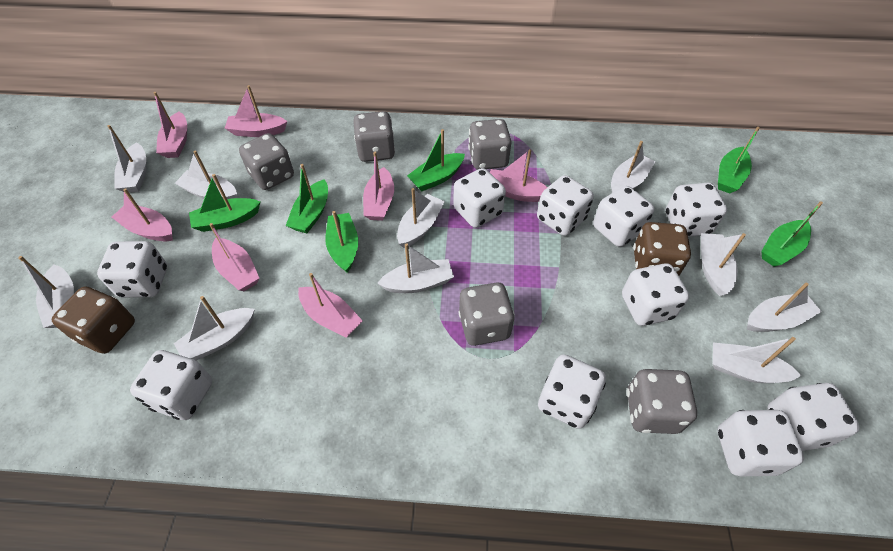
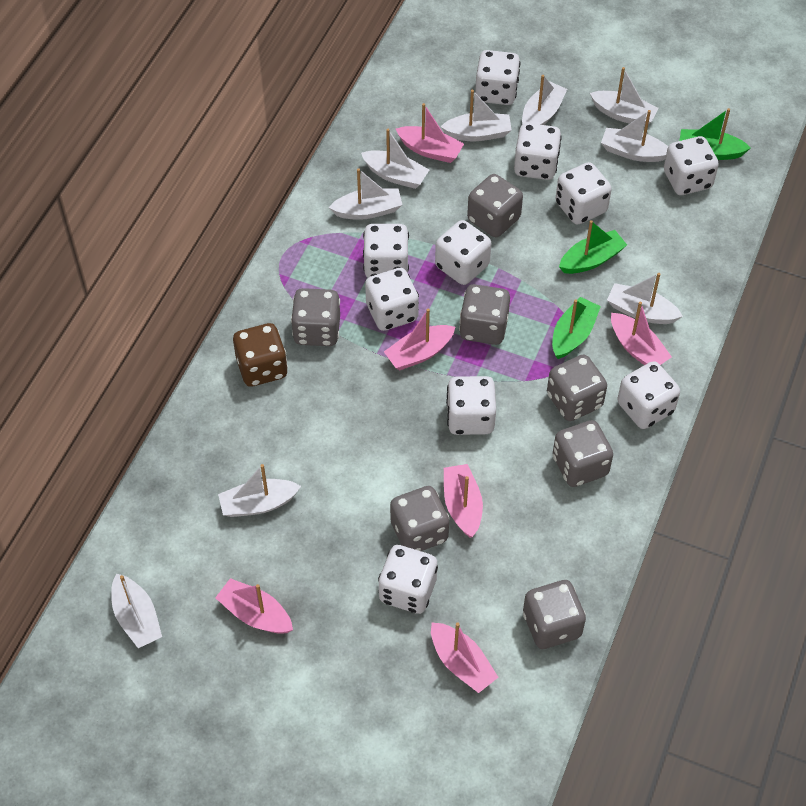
brown dice: [52,287,135,354] [633,222,691,276] = 2 -> [233,323,288,387] = 1
green boat: [189,174,260,232] [286,164,328,233] [325,211,358,273] [407,129,465,191] [718,127,760,194] [761,201,823,267] = 6 -> [552,297,601,359] [559,220,627,274] [679,108,751,160] = 3
grey dice: [239,133,294,190] [353,111,395,162] [458,282,515,346] [468,119,512,170] [626,369,697,434] = 5 -> [291,288,340,346] [390,486,449,551] [459,284,510,345] [467,174,523,237] [523,580,586,649] [547,355,607,421] [553,420,613,487] = 7
pink boat: [112,188,173,241] [154,92,187,158] [209,223,259,291] [225,85,287,137] [298,273,363,337] [363,152,394,221] [490,150,547,202] = 7 -> [215,578,293,634] [384,309,455,370] [396,103,464,163] [431,623,498,693] [444,464,483,538] [611,301,672,365] = 6
white boat: [18,256,75,328] [107,125,147,193] [174,296,255,360] [175,150,237,200] [377,243,454,293] [397,188,445,248] [611,141,655,193] [701,233,746,296] [713,337,802,383] [747,283,822,332] = 10 -> [111,574,162,648] [218,464,301,517] [329,168,402,220] [361,129,429,189] [440,90,512,141] [522,75,567,125] [590,67,658,127] [601,110,668,162] [607,273,683,324] = 9

